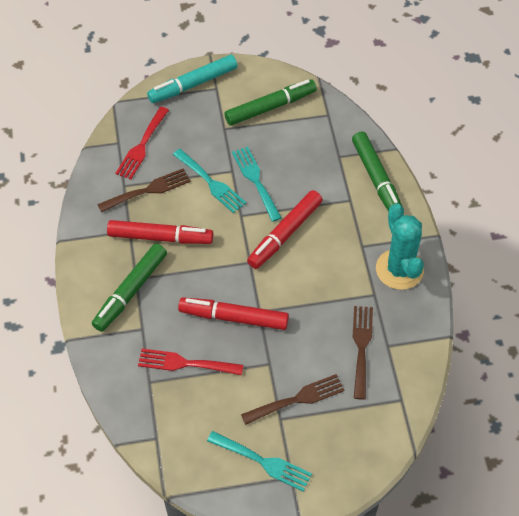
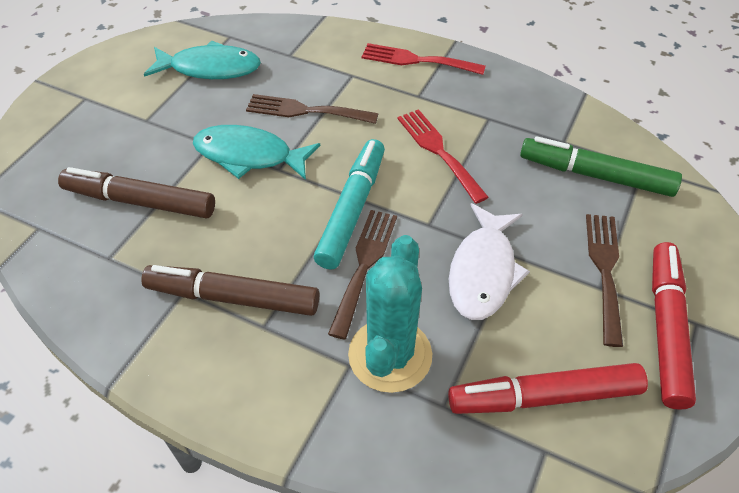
brown marker: none = 0 -> [58,167,215,219] [141,265,319,316] = 2
green marker: [92,243,167,332] [224,79,317,126] [352,132,403,212] = 3 -> [520,136,682,197] = 1
red marker: [107,220,213,244] [178,297,289,330] [247,190,323,269] = 3 -> [448,363,648,414] [652,242,696,410] = 2
turquoise fish: none = 0 -> [144,40,261,79] [193,125,320,180] = 2
turquoise fork: [173,149,246,213] [207,431,312,491] [232,146,282,222] = 3 -> none = 0
white fish: none = 0 -> [449,203,530,320] = 1

